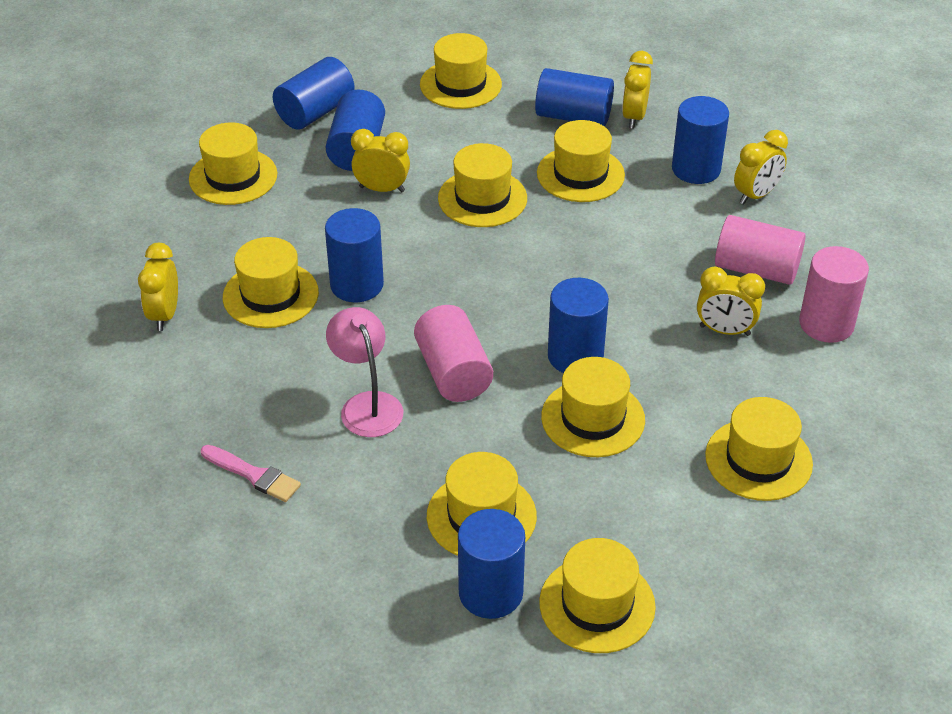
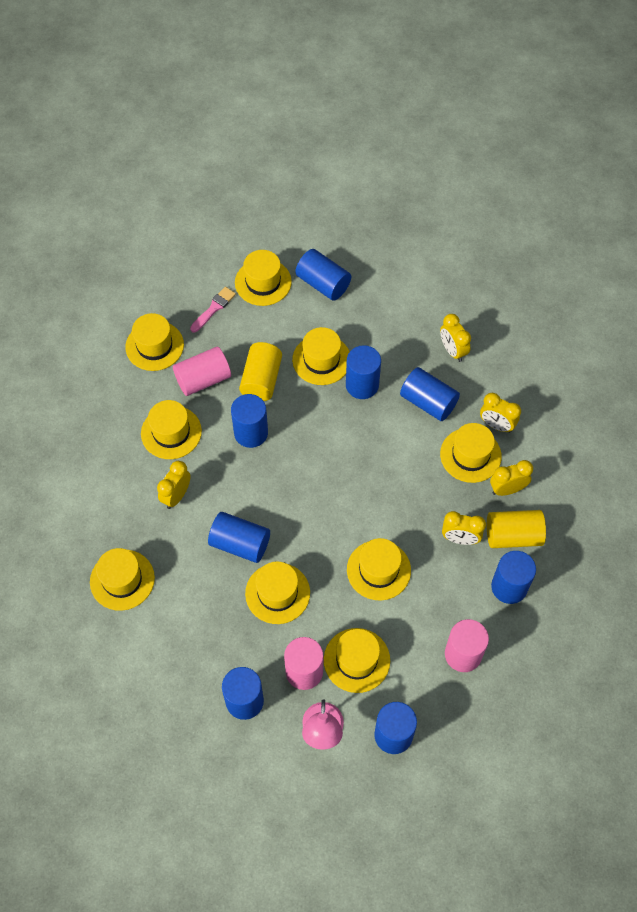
blue cylinder: [273,57,355,129] [325,208,384,302] [326,90,385,171] [458,509,525,619] [535,68,614,126] [548,278,609,373] [672,96,729,184] = 7 -> [208,512,270,563] [222,667,264,720] [231,394,268,448] [295,249,351,301] [346,345,381,399] [374,702,417,754] [400,367,460,421] [491,551,536,604] = 8
yellow cylinder: none = 0 -> [239,342,282,401] [487,510,546,548] = 2

